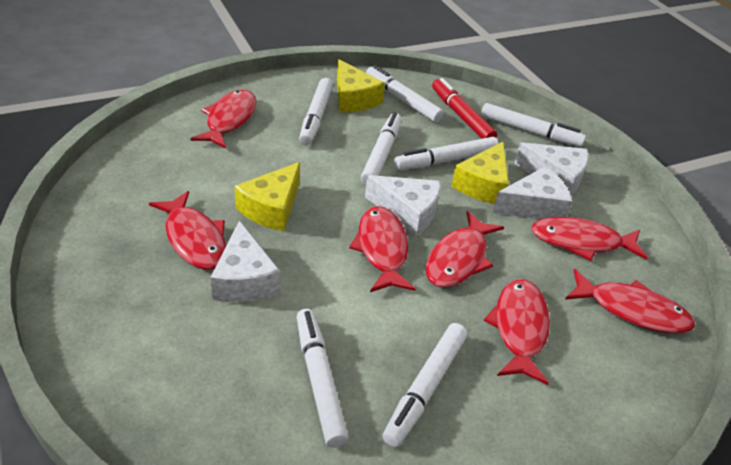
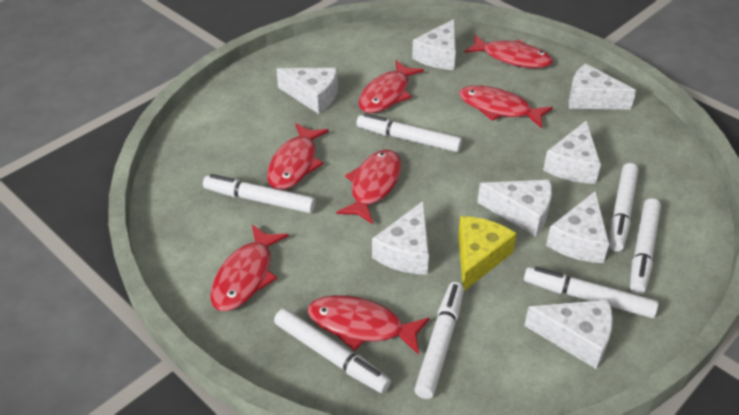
red marker: [432,78,497,139] = 1 -> none = 0
white cheese: [210,221,280,302] [365,175,441,236] [493,166,573,219] [514,142,589,196] = 4 -> [276,68,338,114] [372,201,429,274] [412,19,456,70] [477,180,552,237] [524,299,613,369] [543,120,601,184] [546,191,609,263] [568,63,636,110] = 8
yellow cheese: [234,162,300,231] [337,59,385,112] [451,142,509,204] = 3 -> [458,216,517,291] = 1

